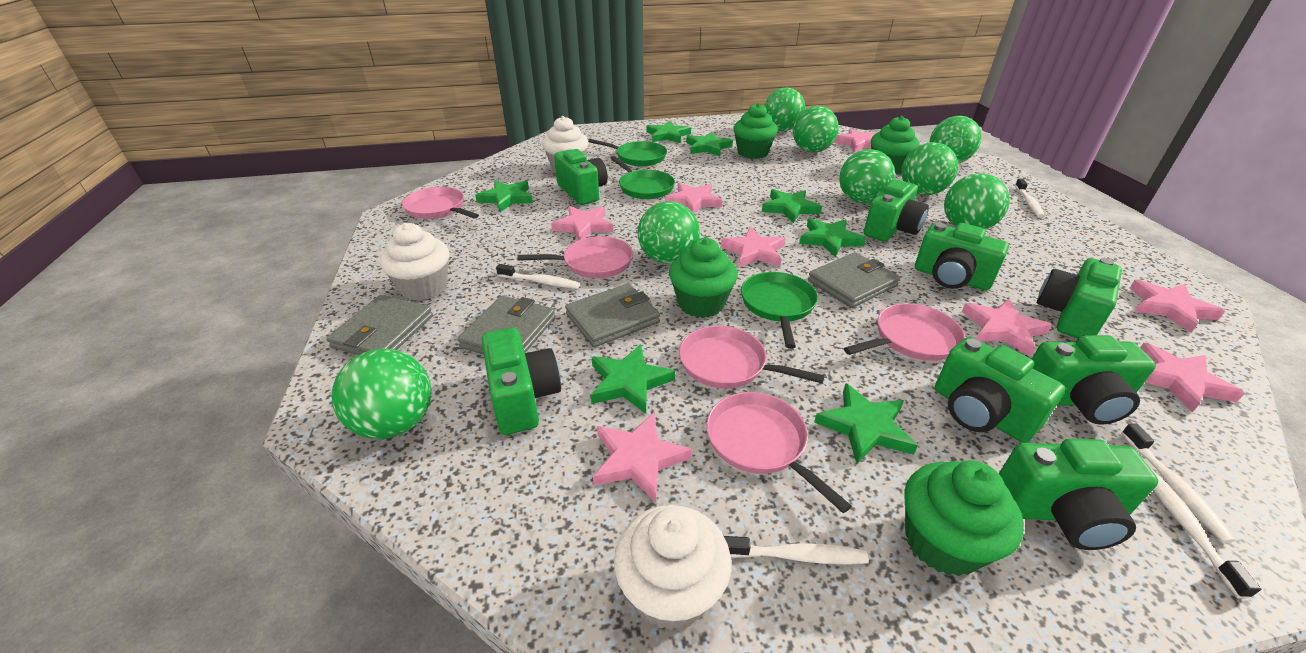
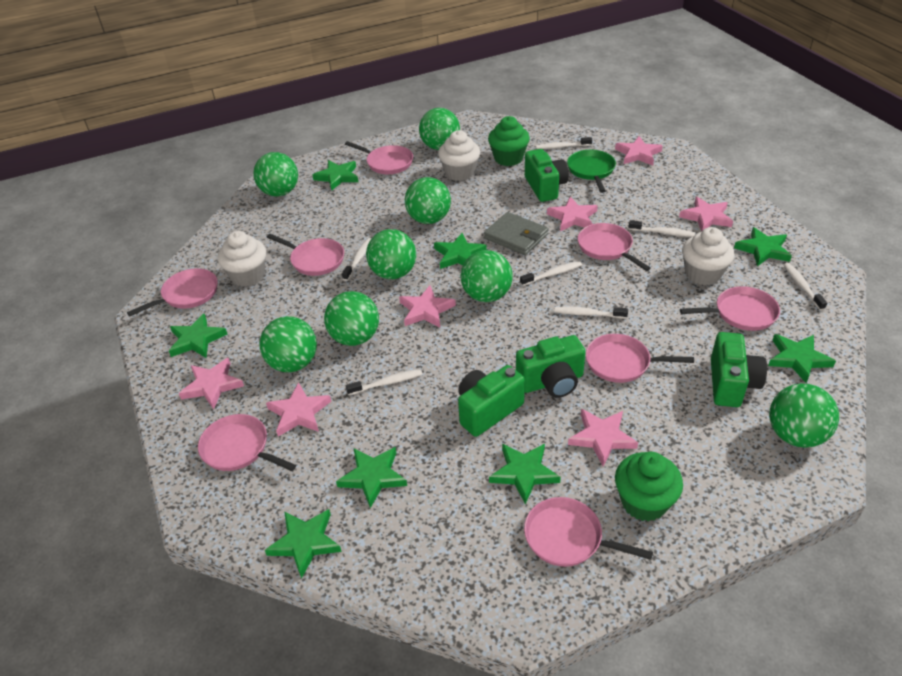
green camera: [482,327,561,435] [554,149,608,205] [864,180,929,242] [915,223,1009,290] [935,337,1065,443] [999,439,1158,550] [1032,335,1156,425] [1037,258,1122,338] = 8 -> [458,365,525,437] [516,335,586,398] [525,149,569,202] [711,332,767,407] = 4
green cupcake: [669,238,738,318] [734,103,778,159] [871,116,919,174] [904,460,1024,576] = 4 -> [488,116,530,166] [615,452,683,521] = 2
green pan: [588,139,667,166] [610,156,675,199] [741,272,818,349] = 3 -> [567,150,616,193] = 1
green star: [475,180,533,212] [591,344,675,414] [646,121,691,143] [686,132,733,156] [762,189,822,223] [799,218,866,257] [814,383,918,464] = 7 -> [169,314,228,358] [265,509,342,579] [312,160,358,191] [336,447,407,508] [434,233,486,269] [489,444,561,504] [734,227,792,266] [768,334,836,383] = 8
grey wallet: [326,295,433,355] [457,296,555,355] [565,283,660,347] [808,252,900,308] = 4 -> [484,212,549,255] = 1
pink pan: [402,187,479,219] [517,236,633,278] [679,326,825,389] [706,392,852,513] [844,303,965,361] = 5 -> [127,268,218,316] [198,414,296,471] [267,234,344,276] [345,141,413,174] [524,497,653,567] [578,223,651,271] [586,334,694,383] [680,286,780,331] = 8
pink star: [551,206,613,240] [593,412,692,502] [665,183,722,213] [721,227,786,267] [834,128,878,152] [962,299,1052,357] [1130,280,1225,333] [1140,343,1245,412] = 8 -> [179,358,244,409] [266,382,331,436] [399,285,456,328] [547,197,598,231] [568,409,638,466] [615,136,663,165] [679,197,733,232] = 7
white toothbrush: [496,264,580,289] [724,536,869,564] [1015,178,1045,218] [1121,424,1236,543] [1150,468,1261,599] = 5 -> [342,238,371,281] [346,369,423,395] [520,261,582,286] [536,137,592,149] [554,306,628,319] [629,220,695,237] [784,263,827,310] = 7

